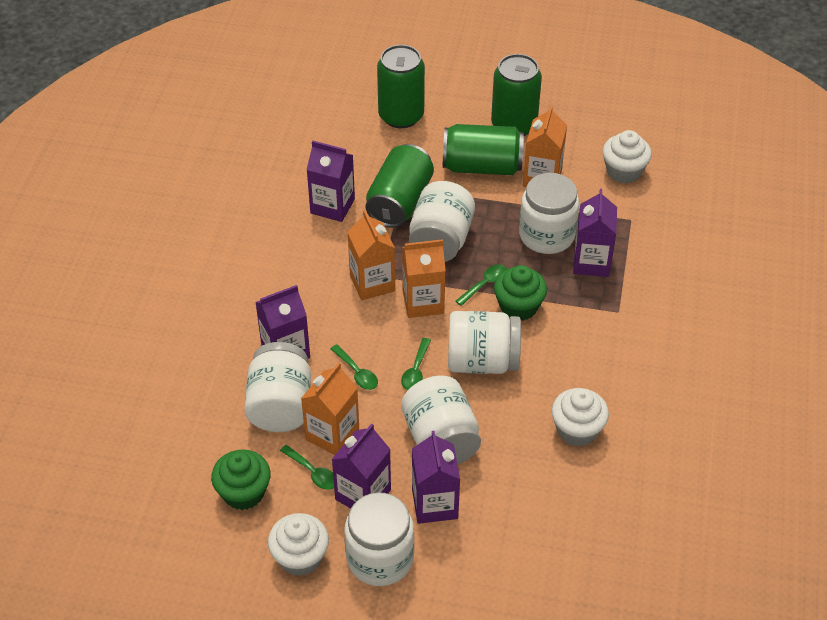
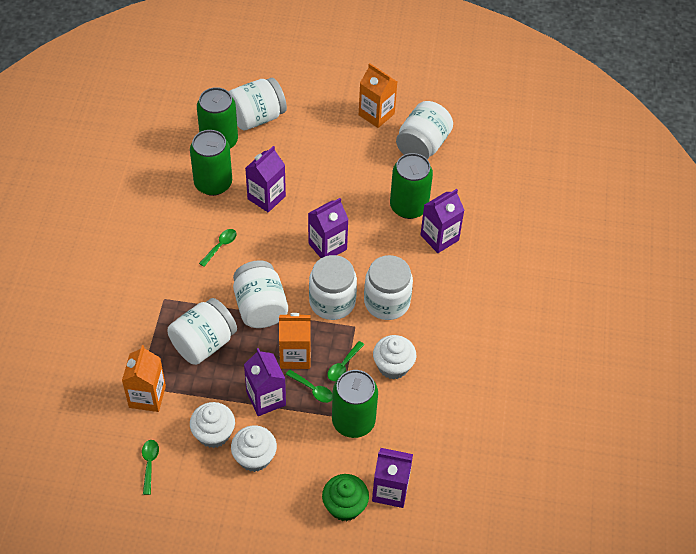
green cupcake: [211,450,271,510] [494,265,547,321] = 2 -> [322,474,369,521] = 1
orange carton: [301,362,359,455] [347,210,395,300] [402,239,446,318] [523,105,567,187] = 4 -> [122,345,166,412] [279,313,311,369] [359,63,397,128] = 3

